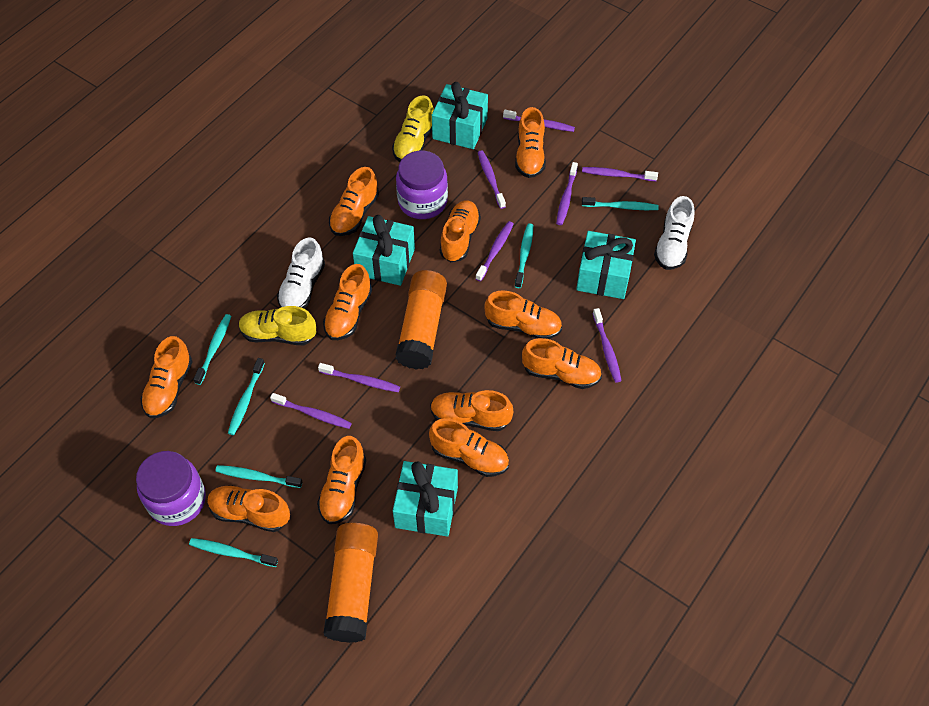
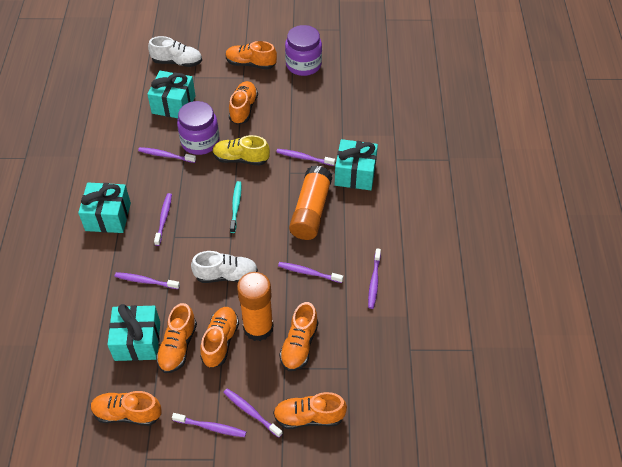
orange shoe: [141,336,193,418] [207,485,290,532] [317,436,366,524] [323,264,372,340] [329,167,379,236] [429,418,509,477] [430,390,513,431] [440,200,481,262] [485,290,562,339] [515,107,546,178] [522,338,602,389] = 11 -> [91,391,162,426] [156,303,197,373] [200,307,239,368] [226,41,277,69] [229,81,258,125] [273,392,347,429] [279,302,318,371] = 7
turquoise toothbrush: [189,538,278,567] [193,314,231,385] [215,465,302,488] [228,358,265,435] [515,223,533,288] [582,197,659,210] = 6 -> [230,181,241,233] = 1
yellow shoe: [239,306,316,345] [392,95,434,162] = 2 -> [213,135,270,166] = 1

